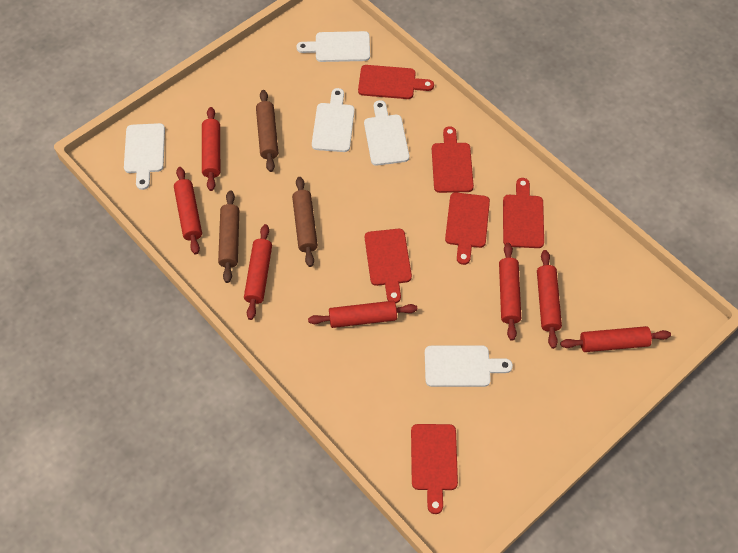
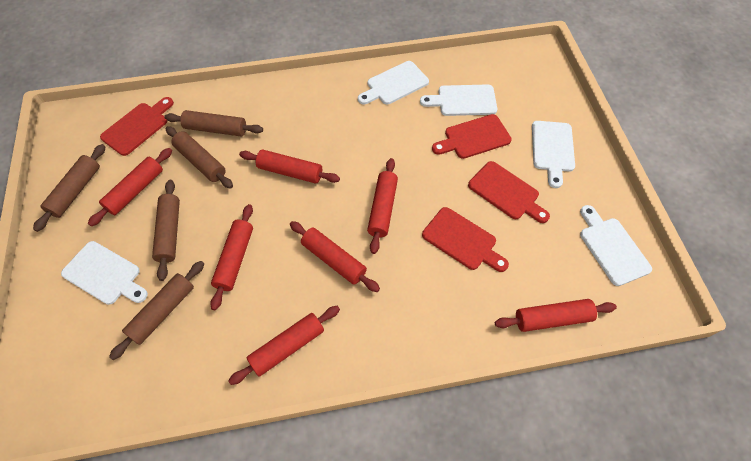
brown rolling pin: [218,190,239,283] [256,90,278,172] [292,177,318,267] = 3 -> [33,144,105,232] [109,261,204,360] [152,180,180,281] [164,110,263,137] [166,126,233,189] = 5
red cutting board: [358,65,434,99] [365,229,412,303] [411,424,458,514] [432,126,474,193] [445,193,490,265] [503,178,544,248] = 6 -> [100,97,174,156] [422,207,509,272] [432,114,512,159] [468,161,550,223] = 4

